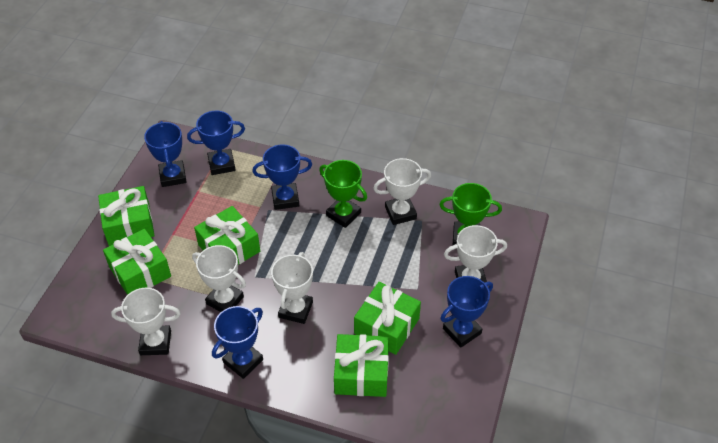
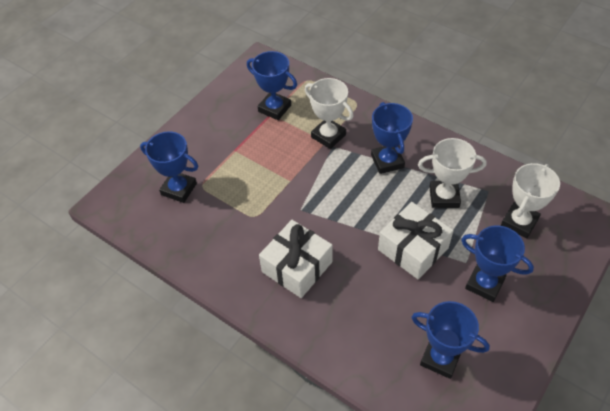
green gift: [98,186,155,246] [103,229,171,295] [194,206,260,265] [334,334,389,397] [354,282,421,355] = 5 -> none = 0
green trophy: [319,160,367,228] [439,183,502,245] = 2 -> none = 0
white gift: none = 0 -> [259,220,333,298] [378,202,453,279] = 2
white trophy: [111,287,181,355] [192,245,246,312] [271,252,313,324] [373,158,431,225] [444,225,507,283] = 5 -> [305,78,354,149] [418,138,487,208] [501,163,560,238] = 3

